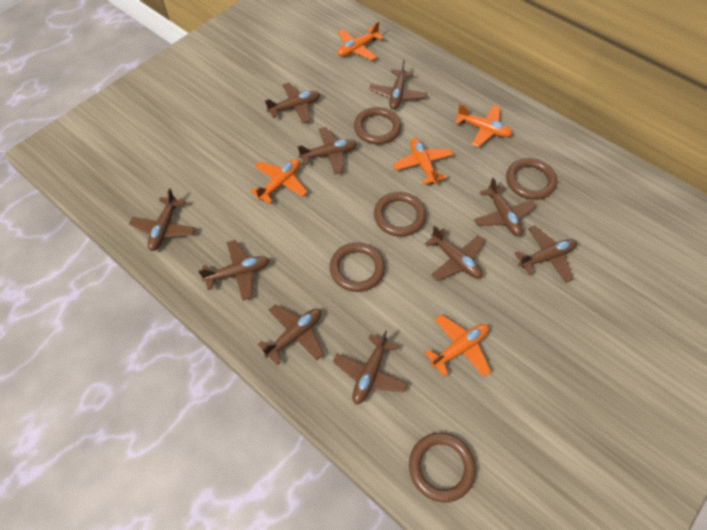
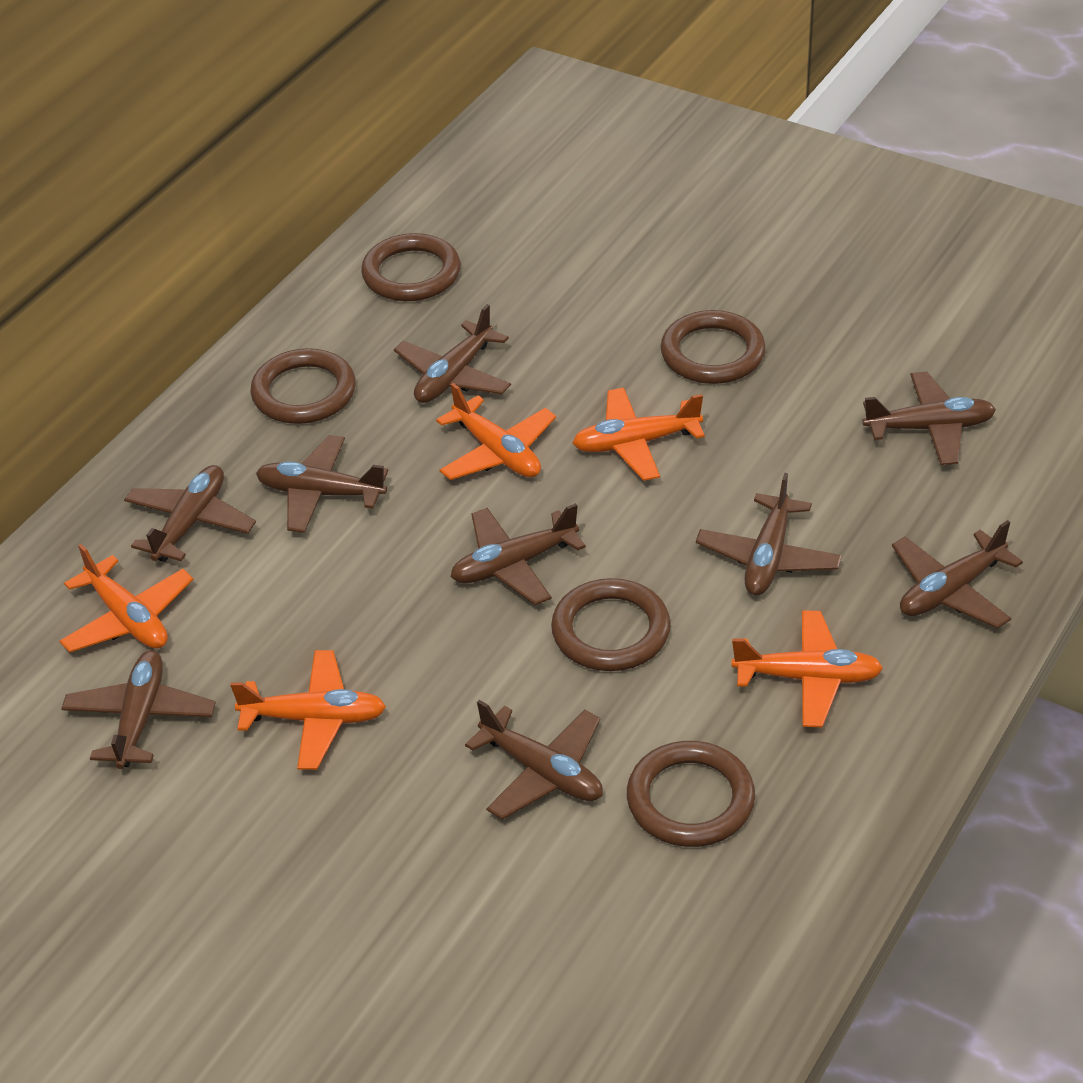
brown plane: [129,188,195,251] [198,240,269,301] [258,304,324,365] [265,83,320,123] [298,127,357,174] [333,331,408,404] [369,60,427,110] [425,226,484,281] [474,177,537,236] [515,226,577,283] = 10 -> [61,650,216,769] [124,465,256,562] [256,435,388,533] [394,304,511,403] [451,503,586,605] [465,700,603,819] [696,473,842,596] [862,371,996,465] [892,520,1023,628] = 9

